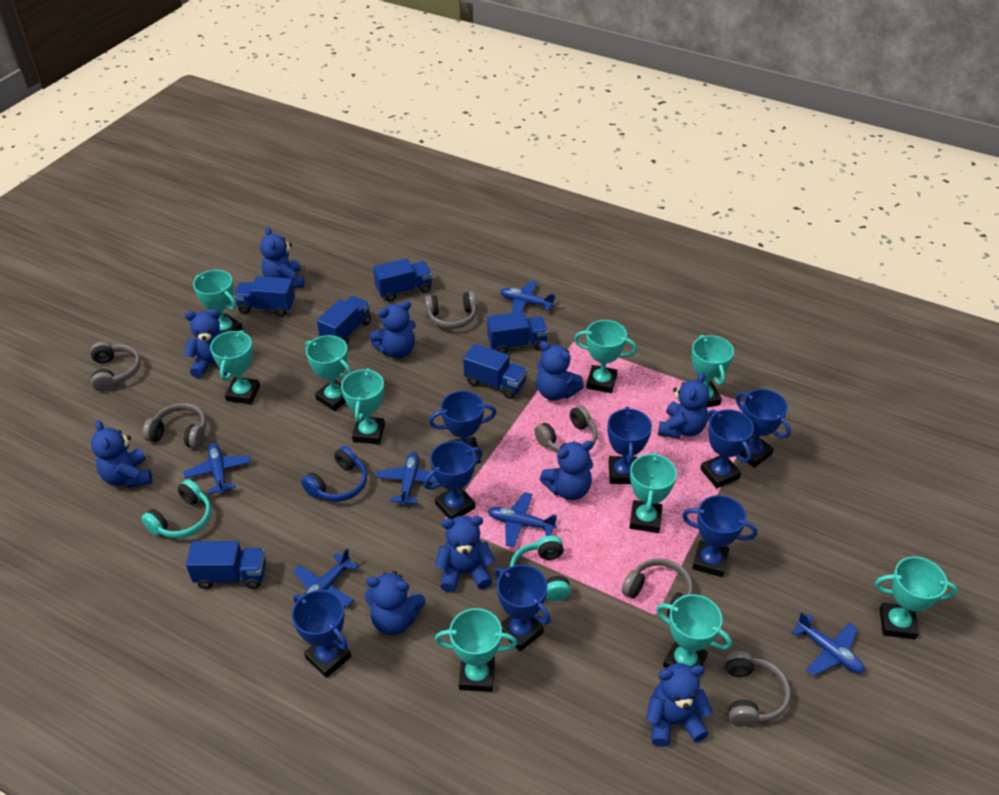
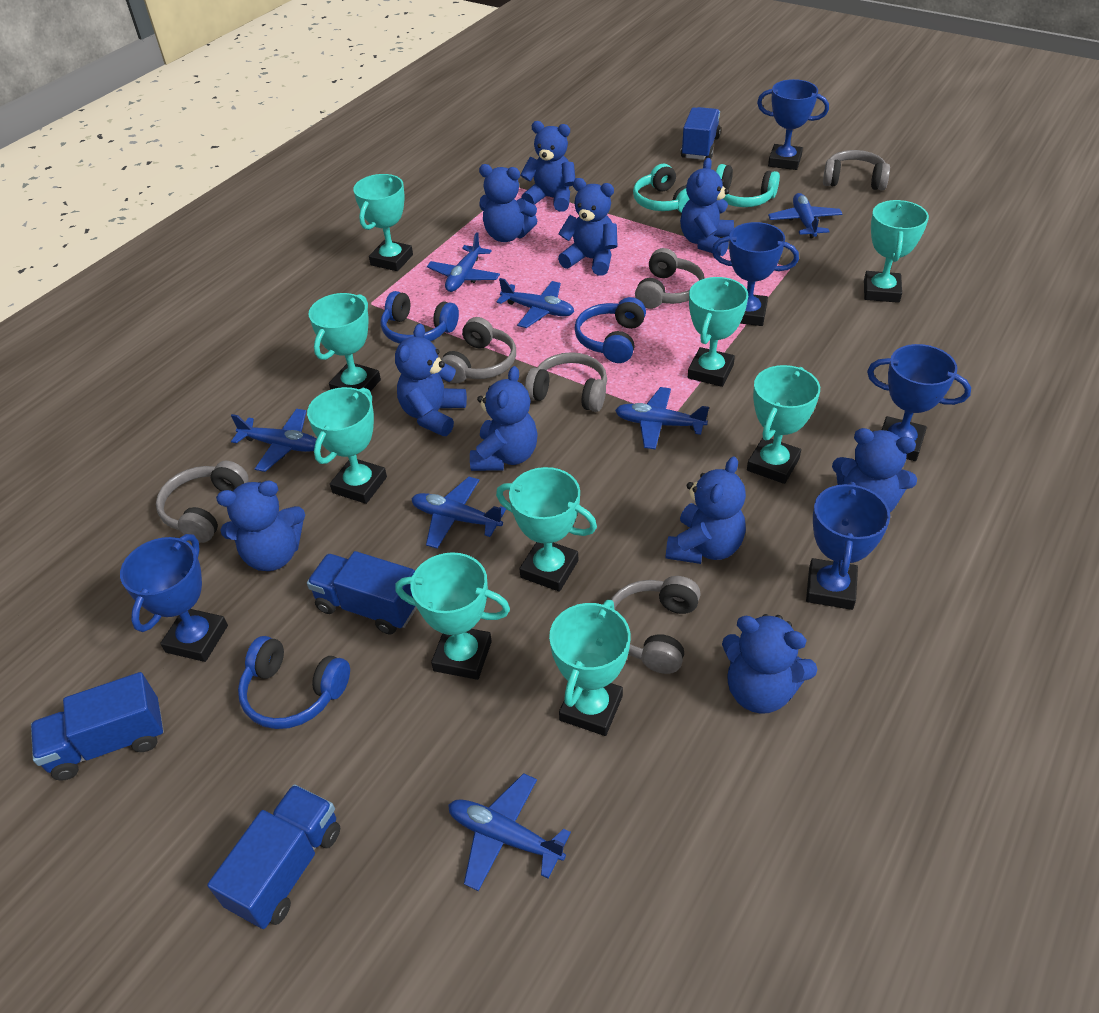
blue headphones: [301,446,367,501] = 1 -> [238,636,350,729] [381,291,459,344] [574,297,646,363] = 3
blue plane: [184,443,251,494] [293,548,358,607] [376,452,438,506] [488,492,557,547] [500,280,556,313] [791,612,865,676] = 6 -> [231,408,317,472] [411,477,506,549] [427,232,500,292] [448,773,571,891] [496,278,574,328] [615,387,709,449] [768,193,842,238] = 7
blue trophy: [292,590,351,678] [423,441,483,519] [429,391,497,463] [495,564,551,651] [607,407,652,484] [682,495,757,577] [700,409,754,488] [736,389,791,468] = 8 -> [120,534,228,662] [712,222,799,326] [757,79,829,170] [806,482,890,610] [867,344,971,461] = 5
blue truck: [186,541,266,589] [234,276,295,317] [317,296,371,345] [373,258,432,302] [463,344,527,399] [487,312,548,353] = 6 -> [31,672,164,780] [207,784,340,929] [307,551,417,635] [681,107,721,160] = 4
turquoise trophy: [193,270,243,333] [210,330,260,404] [305,335,352,411] [341,368,385,444] [435,608,517,692] [574,320,637,393] [629,452,677,533] [656,594,732,668] [692,335,734,407] [875,557,958,640] = 10 -> [307,387,387,504] [309,293,381,392] [353,174,413,271] [395,552,510,680] [496,467,597,592] [549,600,630,736] [688,277,748,387] [747,365,820,484] [864,200,929,303] = 9

